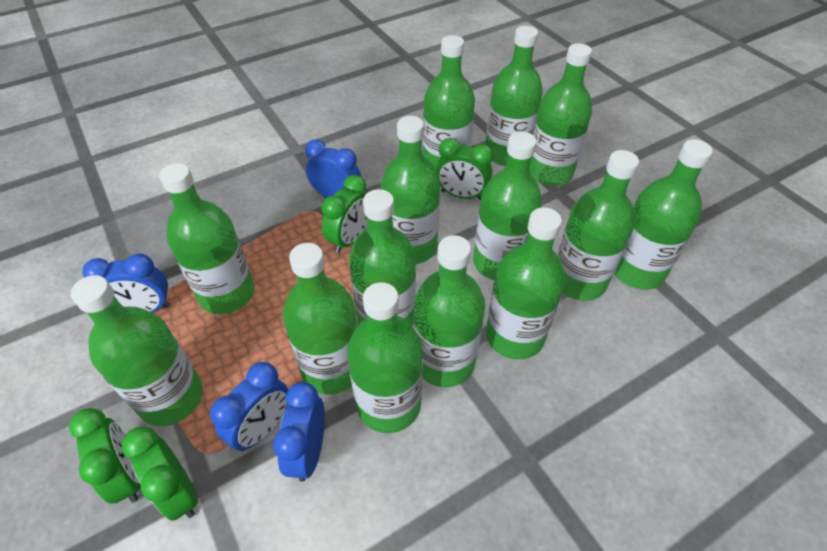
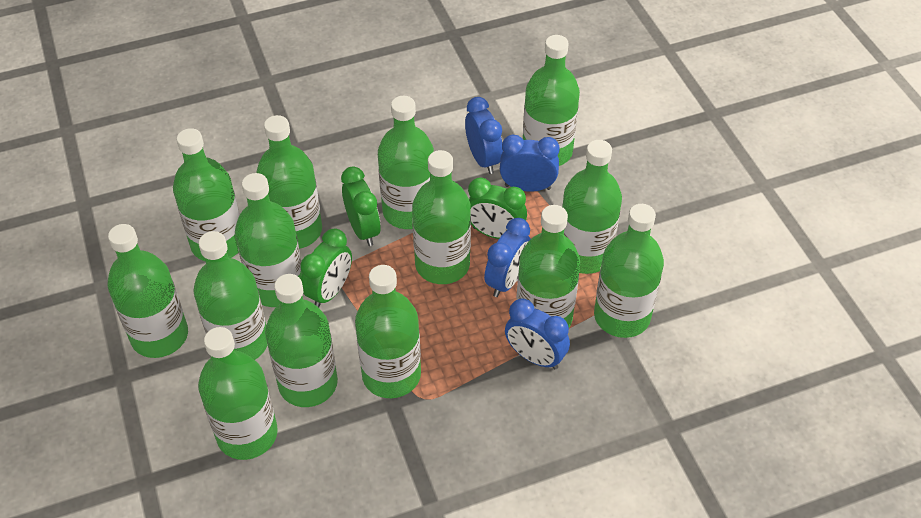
green clock: [69,408,141,504] [122,426,198,521] [321,175,367,253] [436,138,493,200] = 4 -> [300,229,352,308] [341,167,381,246] [468,177,527,239] = 3

